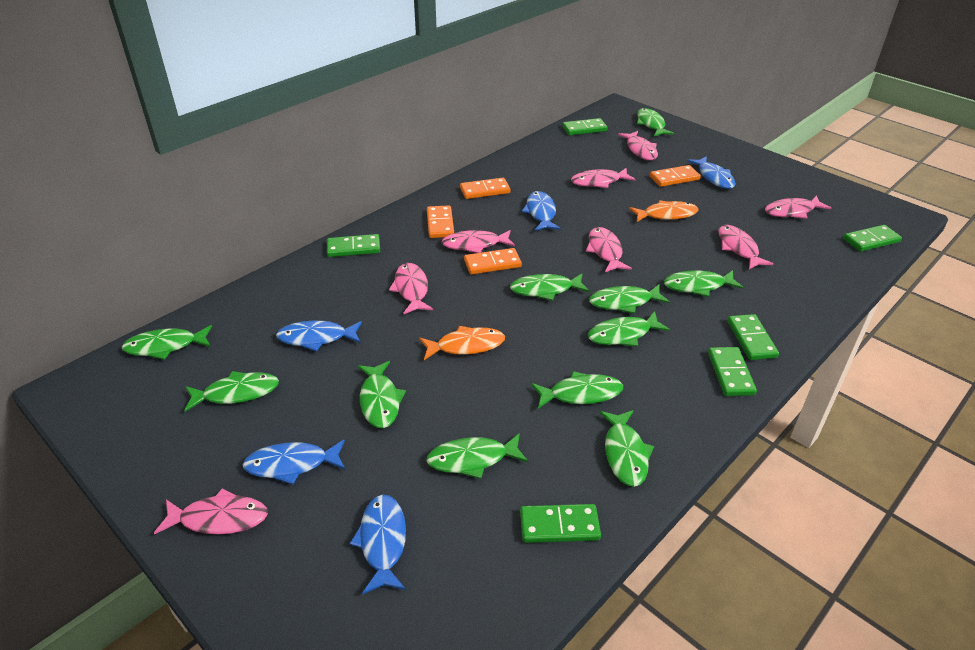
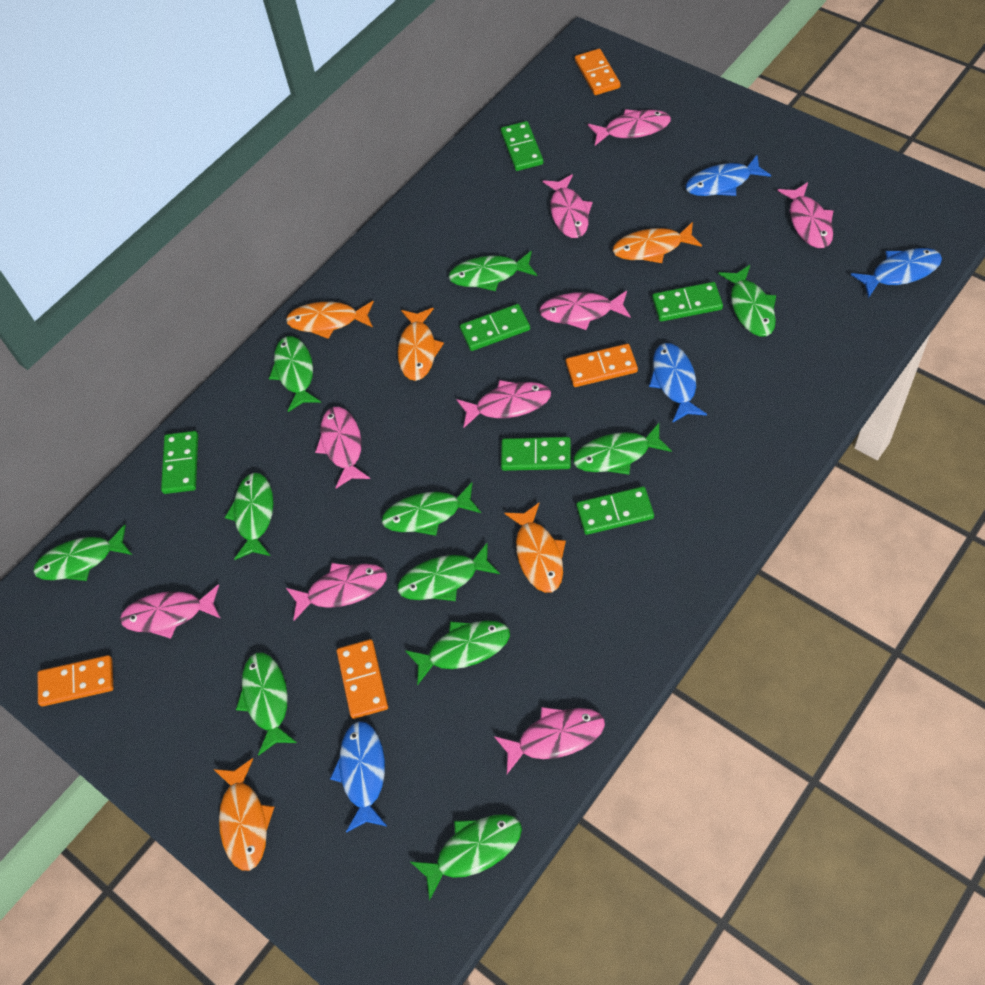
blue fish: [243,439,345,485] [276,321,362,352] [350,495,406,594] [522,191,561,231] [687,156,735,189] = 5 -> [330,721,388,833] [649,343,707,423] [685,155,771,196] [851,248,942,298] = 4
orange fish: [419,326,505,360] [629,200,699,222] = 2 -> [214,758,274,871] [286,301,374,339] [398,308,444,381] [504,503,566,593] [612,222,702,263] = 5
pink fish: [154,489,268,534] [389,263,433,314] [441,230,515,253] [571,168,636,188] [586,227,632,272] [618,131,658,160] [719,225,773,269] [765,195,831,218] = 8 -> [120,584,221,639] [286,563,387,621] [315,407,370,488] [456,380,551,428] [494,707,605,774] [539,291,631,330] [543,174,593,238] [588,109,671,146] [777,182,834,248] = 9

